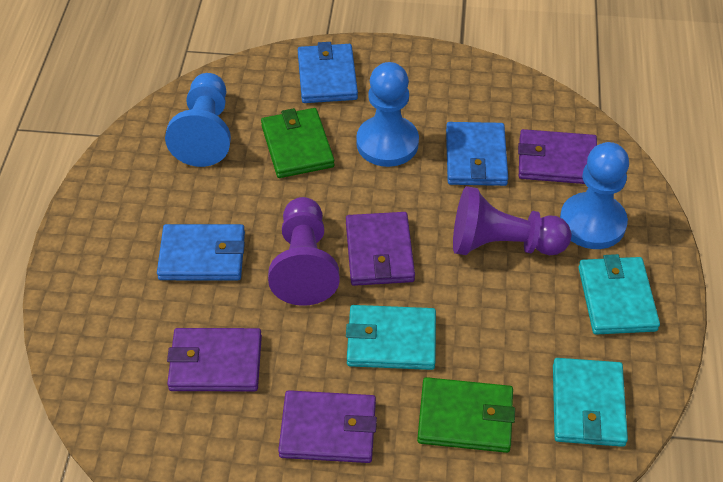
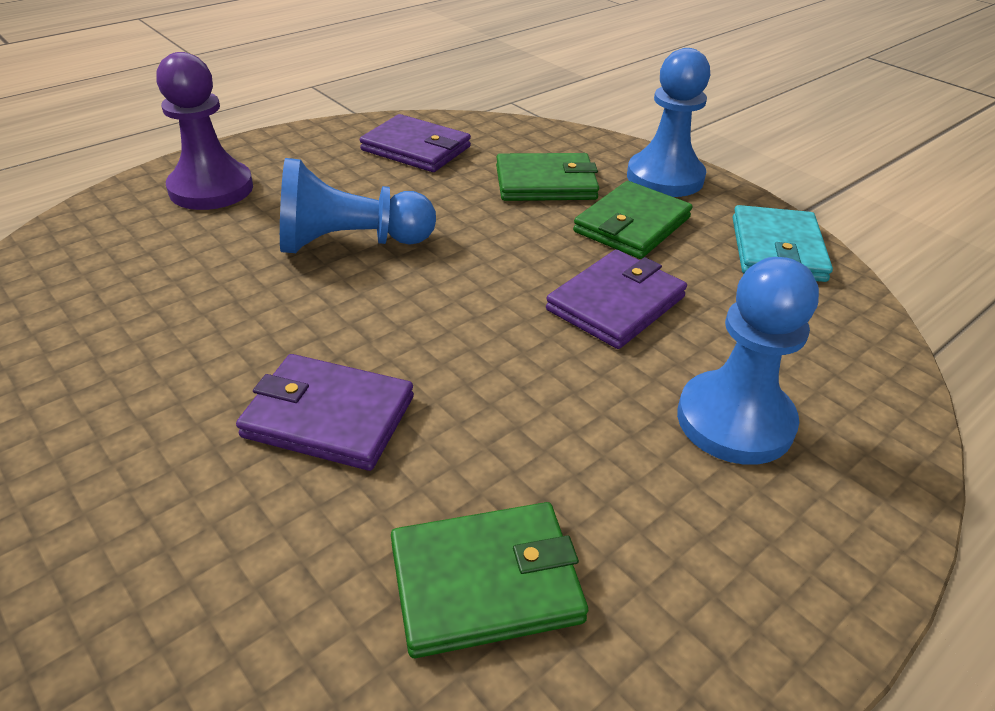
blue wallet: [157,224,245,280] [298,42,358,103] [446,122,508,186] = 3 -> none = 0
green wallet: [261,108,335,178] [417,377,515,453] = 2 -> [391,502,588,658] [496,153,599,201] [573,181,693,259] = 3
purple pawn: [268,197,340,306] [453,186,571,255] = 2 -> [156,52,253,210] = 1
purple wallet: [167,328,262,391] [278,390,377,463] [346,212,415,286] [518,129,597,184] = 4 -> [236,354,414,471] [360,114,471,172] [546,250,687,349] = 3
turquoise wallet: [346,305,436,370] [553,358,628,447] [578,254,660,335] = 3 -> [733,205,833,282] = 1

